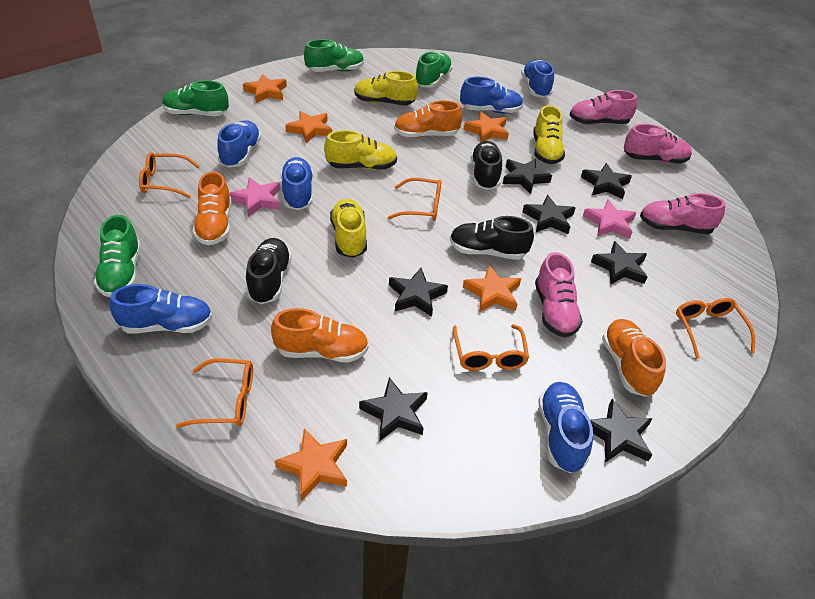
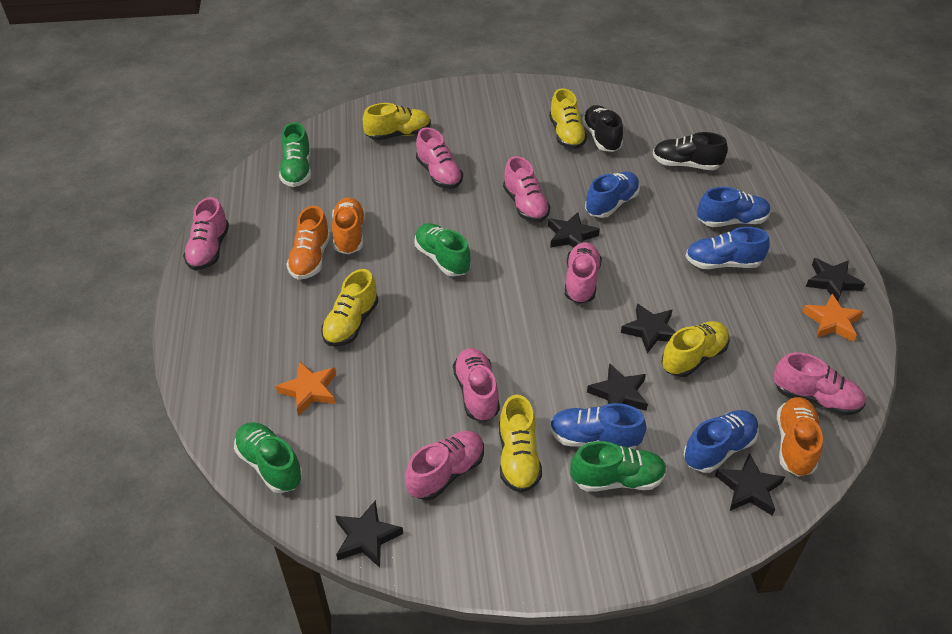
black shoe: [246,238,292,304] [450,216,534,260] [471,141,502,190] = 3 -> [582,105,623,152] [653,132,728,170] = 2
black star: [359,377,428,441] [389,268,448,316] [503,159,552,194] [522,195,575,234] [581,163,632,199] [590,399,653,463] [591,241,647,284] = 7 -> [336,500,403,568] [548,212,600,248] [587,363,648,411] [621,304,676,353] [715,453,785,516] [806,258,865,301] = 6
blue shoe: [110,284,212,333] [217,121,261,168] [281,157,313,210] [460,77,523,114] [521,60,554,98] [538,382,593,473] = 6 -> [550,403,646,450] [585,172,640,218] [684,410,759,473] [686,227,770,269] [697,187,771,227] = 5
orange glasses: [139,152,200,198] [176,358,253,428] [387,178,441,221] [453,324,529,371] [676,298,755,359] = 5 -> none = 0
orange shoe: [193,171,231,245] [271,308,369,363] [394,100,462,138] [602,319,666,397] = 4 -> [286,206,330,280] [332,197,365,254] [777,397,823,477] = 3
orange star: [243,74,287,103] [275,428,347,501] [285,111,332,143] [463,265,521,312] [464,112,509,142] = 5 -> [276,361,336,416] [802,294,864,342] = 2
pink shoe: [535,252,583,338] [569,90,637,125] [624,124,692,164] [640,193,725,234] = 4 -> [183,197,229,270] [405,431,484,500] [416,127,463,189] [453,348,500,421] [503,156,550,222] [565,242,602,304] [773,352,865,416] = 7
pink star: [229,177,280,217] [583,199,637,239] = 2 -> none = 0
yellow shoe: [324,130,397,170] [330,199,367,258] [354,71,418,106] [533,105,565,164] = 4 -> [321,269,379,346] [363,103,431,141] [499,395,542,493] [549,88,587,149] [661,321,730,377] = 5

